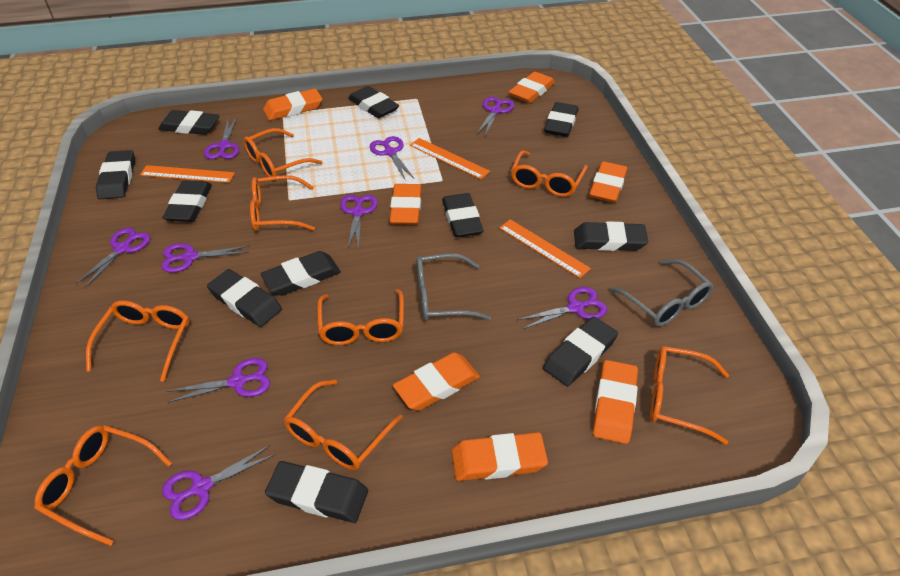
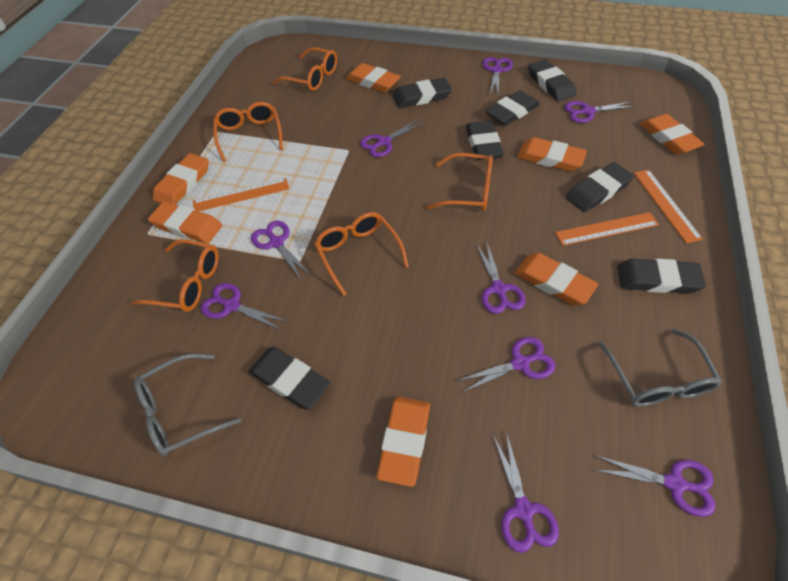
black eraser: [96,150,135,199] [158,110,220,135] [162,181,212,222] [207,269,282,327] [261,251,341,296] [265,461,368,523] [348,86,399,118] [442,193,484,237] [543,316,618,386] [544,102,578,137] [574,221,648,251] = 11 -> [249,347,330,409] [393,78,452,108] [466,121,504,160] [485,90,540,126] [528,59,576,101] [566,162,634,212] [617,259,706,294] = 7
orange glasses: [35,425,172,546] [86,301,189,382] [243,128,323,177] [250,175,315,231] [283,380,403,470] [317,289,404,345] [511,150,588,197] [650,346,729,445] = 8 -> [131,239,219,312] [213,102,283,162] [272,47,337,91] [314,212,409,296] [426,153,493,211] = 5

